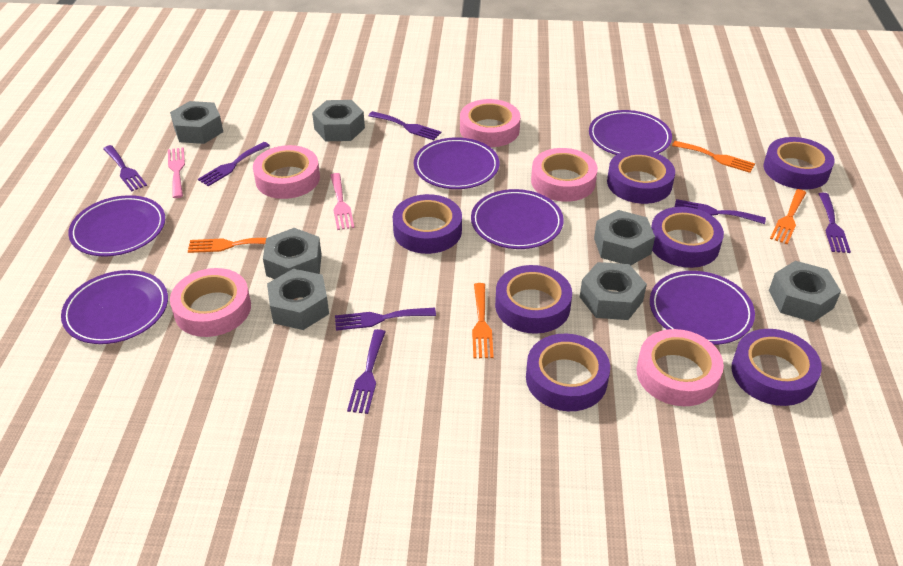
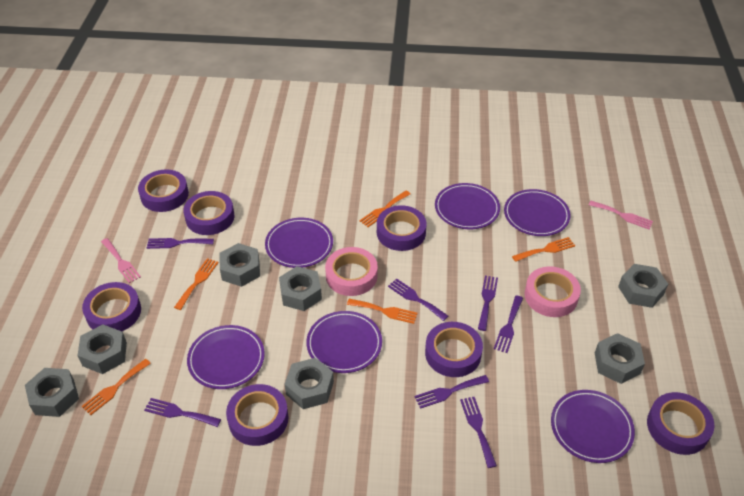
orange fork: [188,238,266,253] [472,283,494,358] [672,141,755,173] [770,189,806,244] = 4 -> [82,359,151,415] [174,258,219,310] [347,299,418,324] [359,190,411,227] [512,237,575,262] = 5
pink tape: [170,268,251,337] [253,145,320,199] [460,99,520,147] [531,148,598,202] [637,329,724,406] = 5 -> [325,247,378,296] [524,266,581,317] = 2

